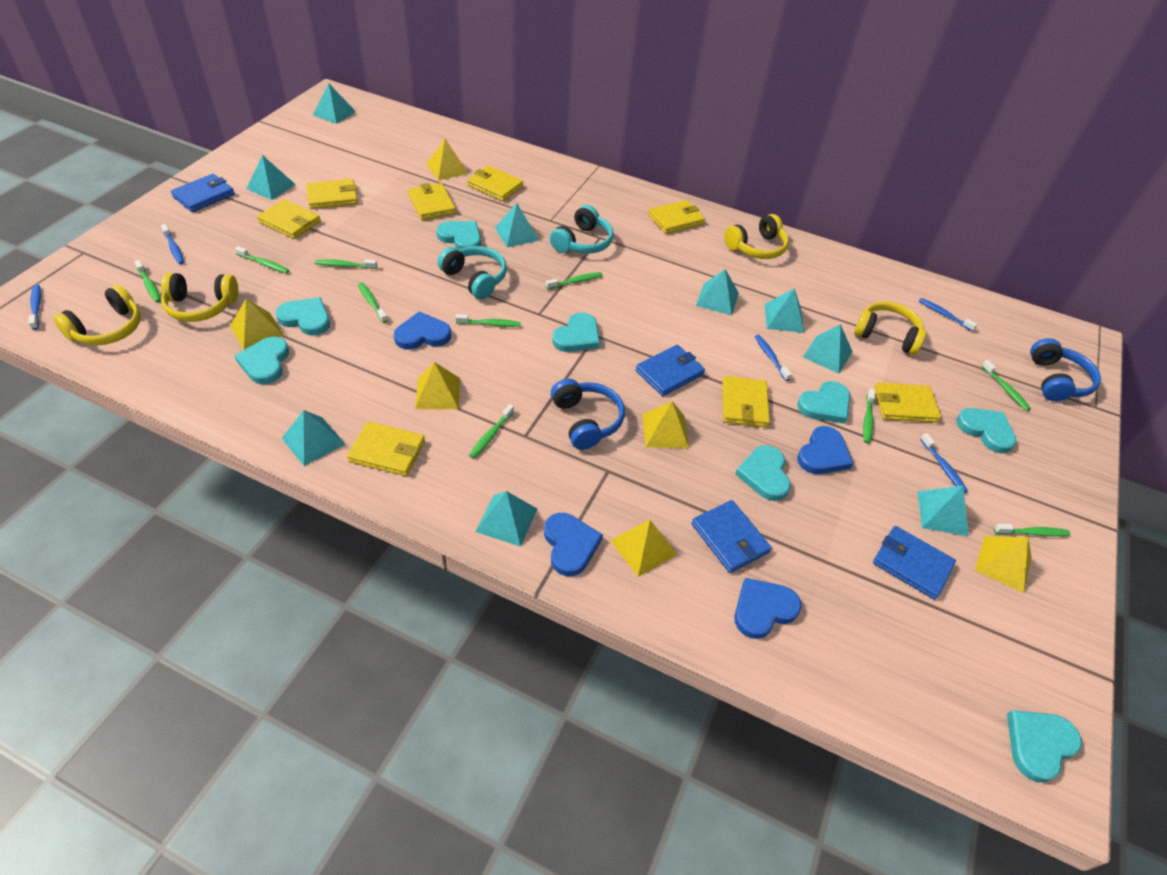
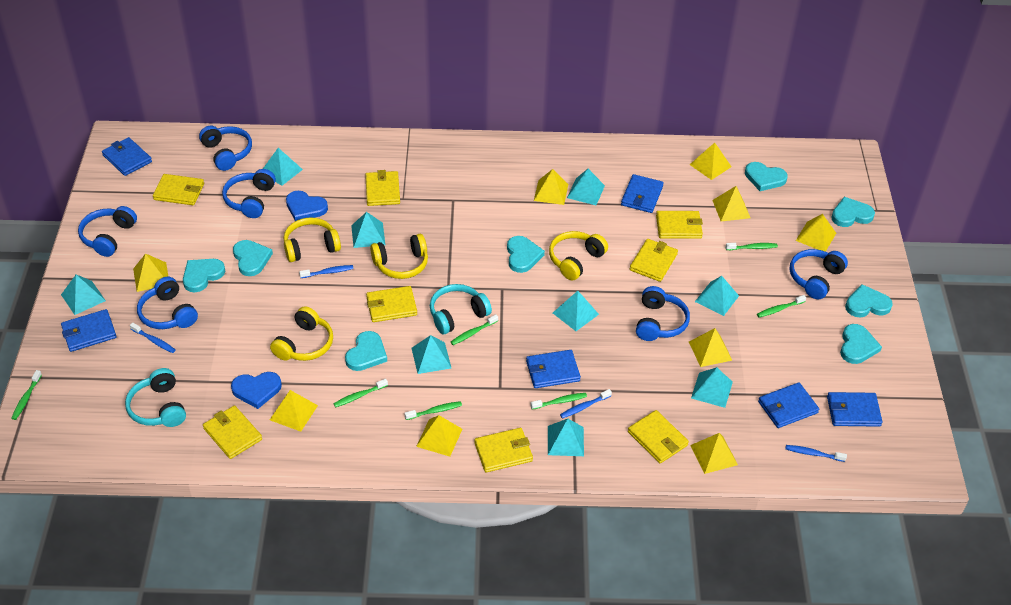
blue headphones: [551,379,625,450] [1030,338,1101,401] = 2 -> [78,206,137,257] [137,277,198,329] [199,126,252,171] [222,169,276,218] [636,286,690,341] [790,249,848,299] = 6
blue heart: [394,311,451,350] [544,513,603,576] [734,578,802,639] [797,426,853,474] = 4 -> [231,372,282,409] [286,191,328,221] = 2
blue toothbrush: [29,285,41,330] [161,224,184,264] [755,335,792,381] [919,298,978,331] [920,433,968,493] = 5 -> [130,322,176,353] [299,265,354,278] [560,389,612,419] [785,445,847,462] = 4
blue wallet: [171,174,235,212] [636,345,705,396] [692,500,772,573] [873,526,956,600] = 4 -> [61,309,117,352] [102,137,152,176] [526,350,581,388] [621,174,664,213] [758,382,819,428] [827,392,882,427] = 6
green toothbrush: [134,260,161,302] [235,246,289,274] [315,259,377,269] [358,283,388,323] [455,314,521,327] [469,404,514,458] [546,272,602,289] [863,389,875,443] [981,360,1031,411] [994,524,1070,537] = 10 -> [11,370,42,420] [333,379,388,407] [404,401,462,420] [451,314,498,345] [530,393,587,410] [726,243,778,250] [757,295,806,317] = 7
yellow pyramid: [230,299,284,350] [415,362,460,409] [427,139,468,181] [610,520,677,577] [642,401,689,448] [975,536,1032,593] = 6 -> [133,253,169,292] [270,390,318,432] [416,415,462,457] [534,169,568,205] [689,328,733,367] [690,143,731,180] [690,433,738,474] [712,186,750,222] [796,214,836,252] = 9

